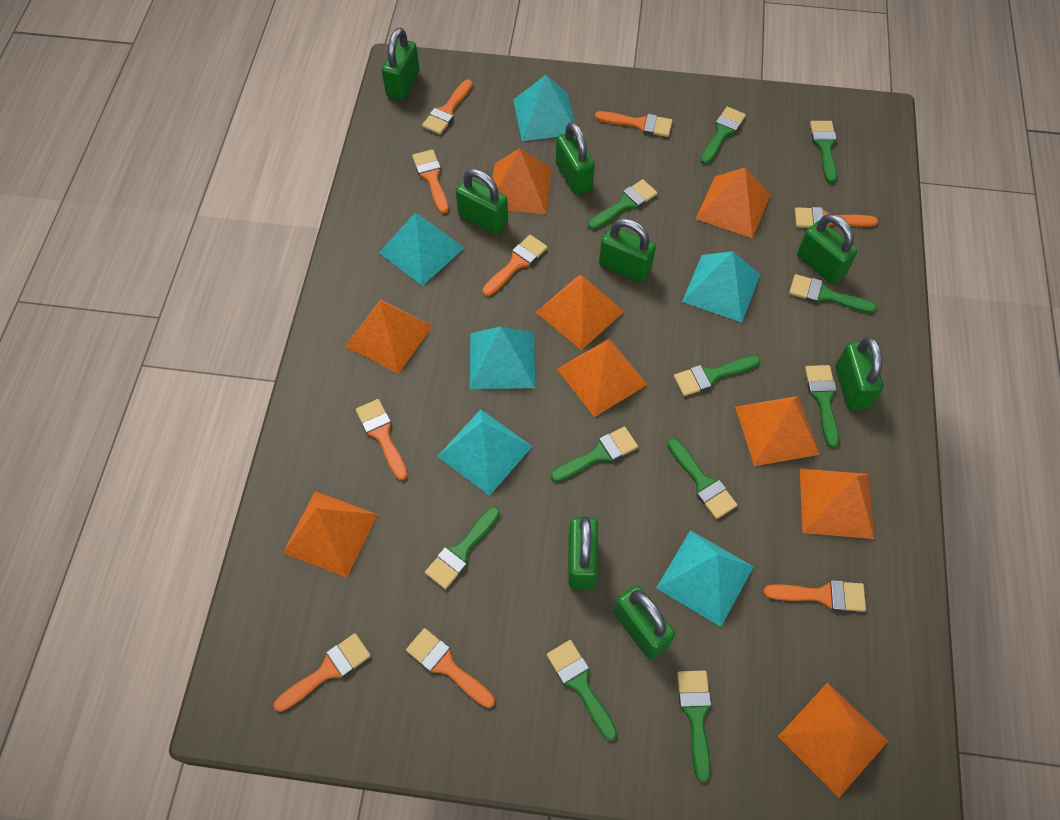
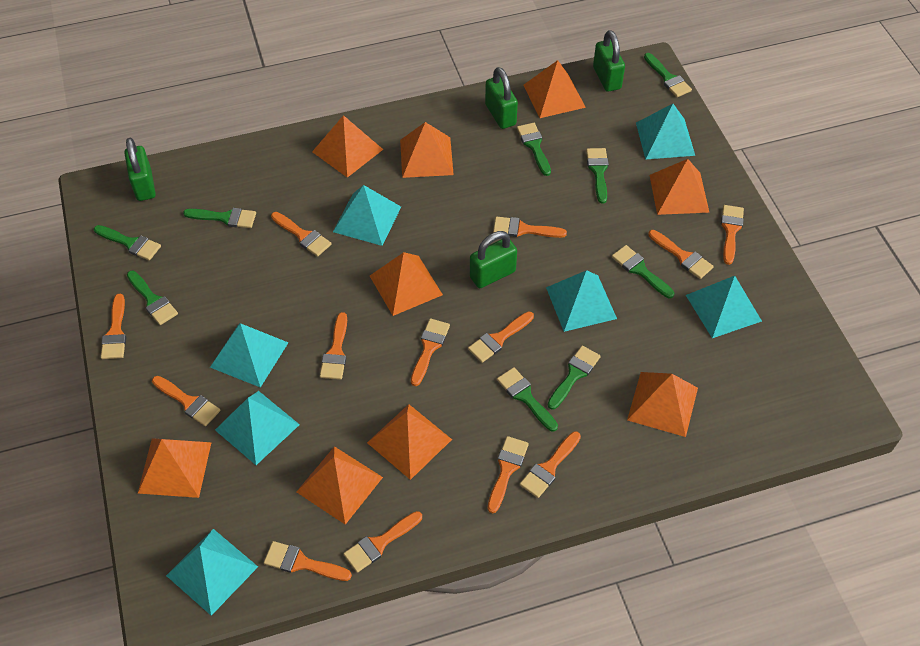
green brush: [425,507,500,589] [547,640,617,741] [551,426,638,482] [588,179,657,230] [667,438,737,519] [674,356,760,396] [677,670,711,782] [700,107,746,164] [789,274,877,313] [805,365,839,448] [810,121,837,183] = 11 -> [94,225,161,261] [127,271,178,325] [183,208,256,228] [497,367,558,432] [517,123,551,176] [548,346,601,410] [586,148,609,204] [612,245,674,298] [644,53,692,97] = 9
green padlock: [382,28,420,100] [456,168,508,235] [556,122,595,195] [568,516,598,589] [599,218,656,282] [614,586,675,659] [797,214,858,284] [835,337,883,410] = 8 -> [124,138,156,201] [470,231,517,288] [485,67,518,129] [593,30,625,92] = 4
orange brush: [273,633,371,712] [356,399,408,480] [406,628,495,708] [412,149,448,214] [422,79,472,135] [482,235,547,296] [595,111,672,137] [763,580,866,612] [795,207,878,228] = 9 -> [101,294,126,359] [152,376,220,426] [264,541,352,581] [271,212,331,257] [320,312,347,380] [343,511,422,573] [411,319,450,386] [468,311,534,363] [488,436,529,513] [493,217,567,238] [520,432,581,498] [648,230,714,279] [721,205,744,265] = 13
turquoise pyramid: [379,212,464,286] [437,409,533,496] [470,326,535,389] [513,75,575,141] [656,530,754,627] [682,251,760,322] = 6 -> [166,529,258,616] [210,323,289,388] [215,391,300,465] [333,185,401,246] [546,270,617,332] [636,104,695,160] [686,276,762,338] = 7

